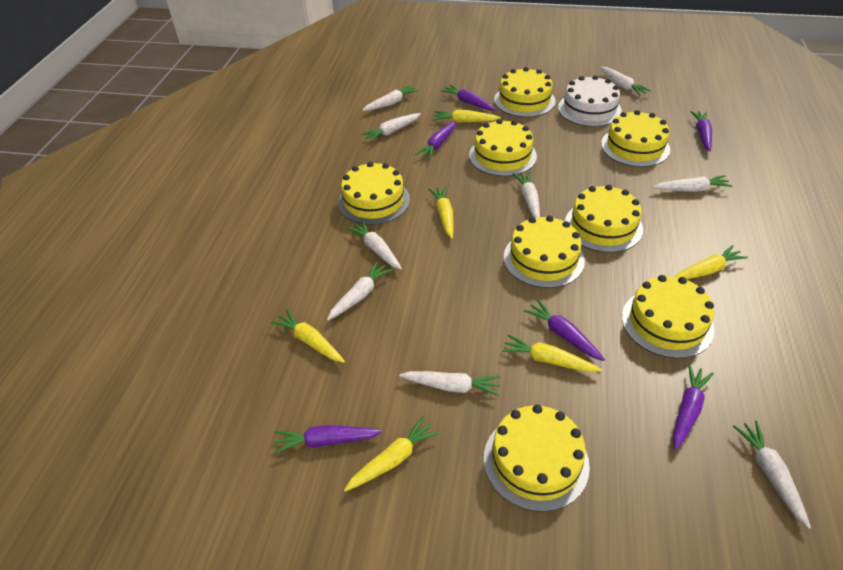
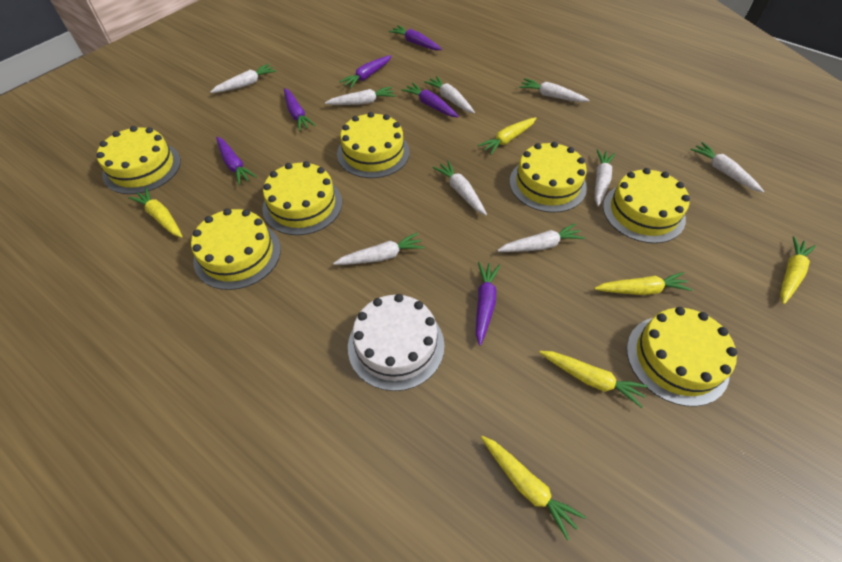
yellow cake: [338,162,410,225] [469,119,537,176] [484,404,590,512] [494,67,556,117] [504,216,585,288] [565,185,643,253] [601,110,670,167] [622,275,715,358] = 8 -> [97,126,181,194] [191,208,281,290] [262,161,342,235] [337,112,410,178] [510,142,587,213] [603,168,690,243] [627,307,737,406] = 7

